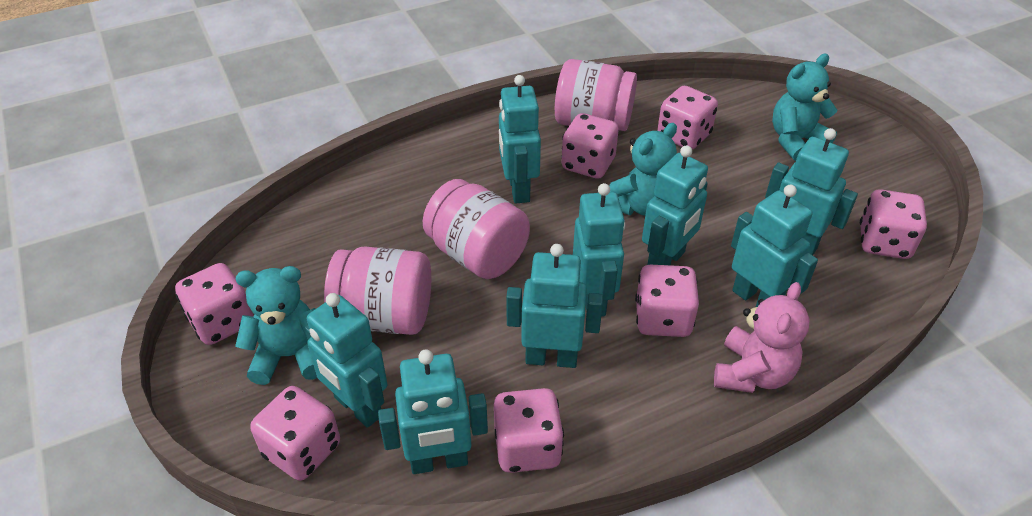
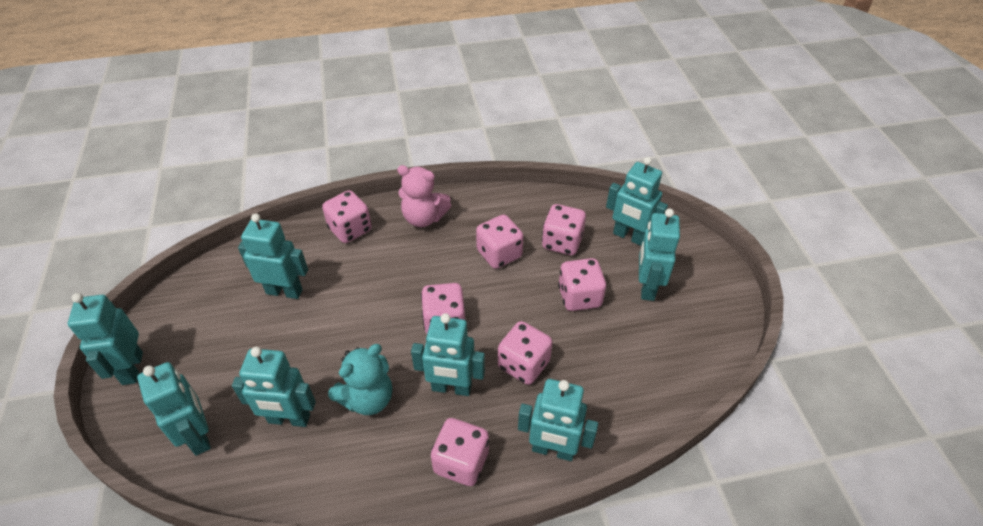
pink jar: [324,246,431,335] [423,179,530,279] [555,59,637,131] = 3 -> none = 0
turquoise teddy bear: [235,266,317,385] [609,123,677,216] [772,54,838,161] = 3 -> [328,344,392,415] = 1

